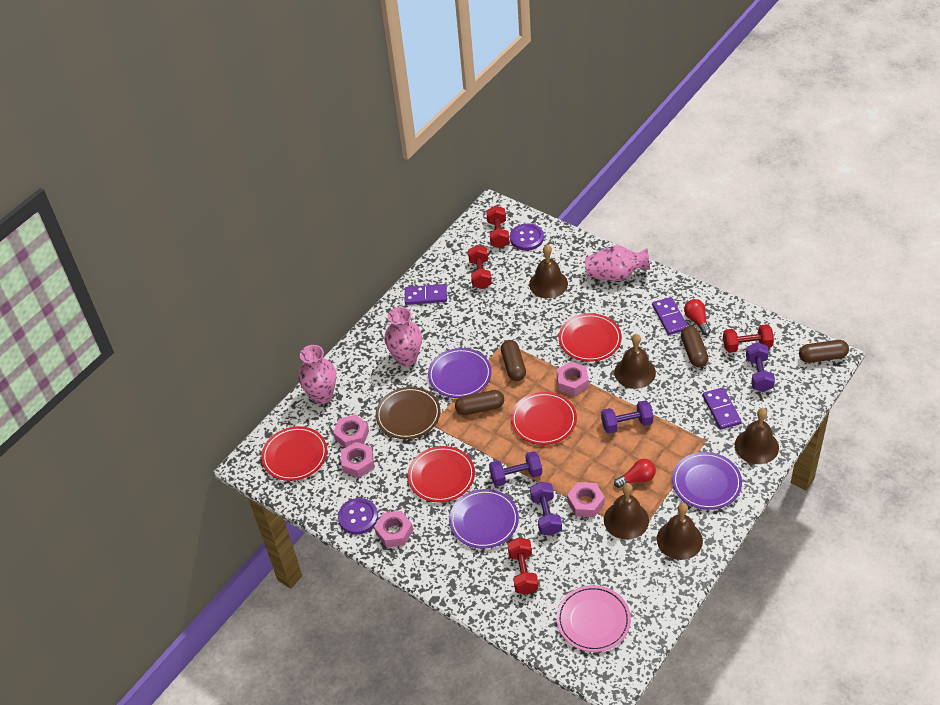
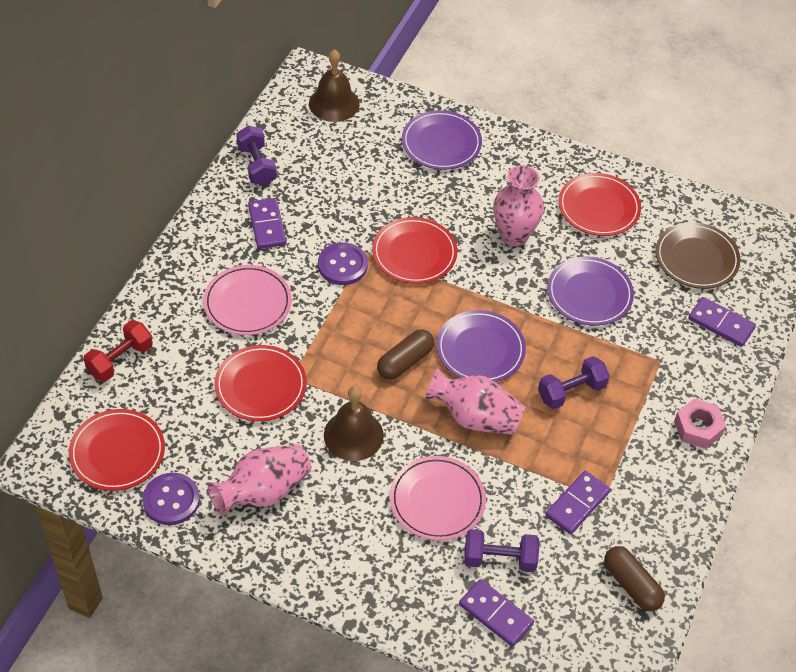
brown bell: [529,245,568,298] [604,483,649,540] [614,334,656,389] [657,503,703,560] [735,408,779,464] = 5 -> [309,49,360,122] [324,386,384,461] = 2
brown capsule: [455,390,504,415] [501,340,526,381] [681,326,708,367] [799,340,849,363] = 4 -> [377,329,434,380] [604,546,665,611] = 2
pink nut: [333,415,369,448] [341,442,374,478] [375,511,413,547] [557,361,589,396] [567,482,605,517] = 5 -> [674,399,726,449] = 1
pink plate: [556,585,631,652] = 1 -> [203,265,292,335] [390,456,486,541] = 2
purple domino: [405,284,447,305] [652,297,688,335] [703,387,742,430] = 3 -> [248,198,286,249] [459,579,534,647] [545,471,611,534] [688,297,756,347] = 4
purple dumbbell: [489,451,542,487] [530,482,562,536] [601,400,653,434] [746,342,775,392] = 4 -> [236,125,277,185] [464,529,539,572] [538,356,609,409] = 3
red dumbbell: [468,245,492,289] [486,206,510,248] [508,538,538,594] [723,324,774,353] = 4 -> [84,320,153,382] = 1
red light bulb: [614,459,656,488] [684,299,711,335] = 2 -> none = 0

